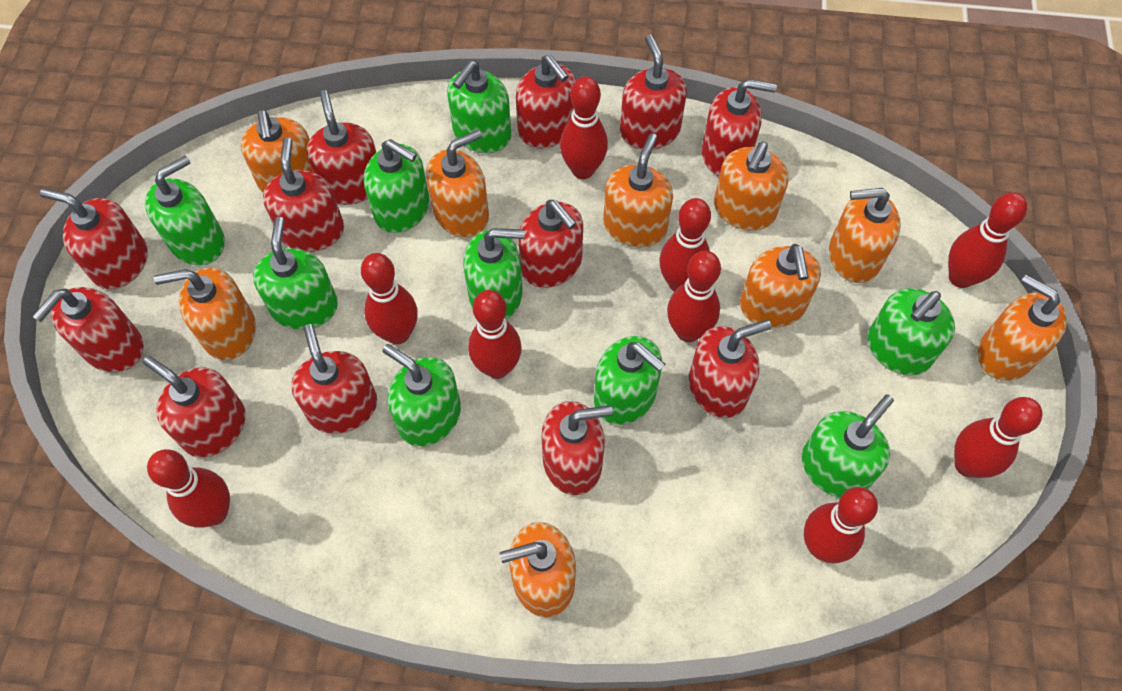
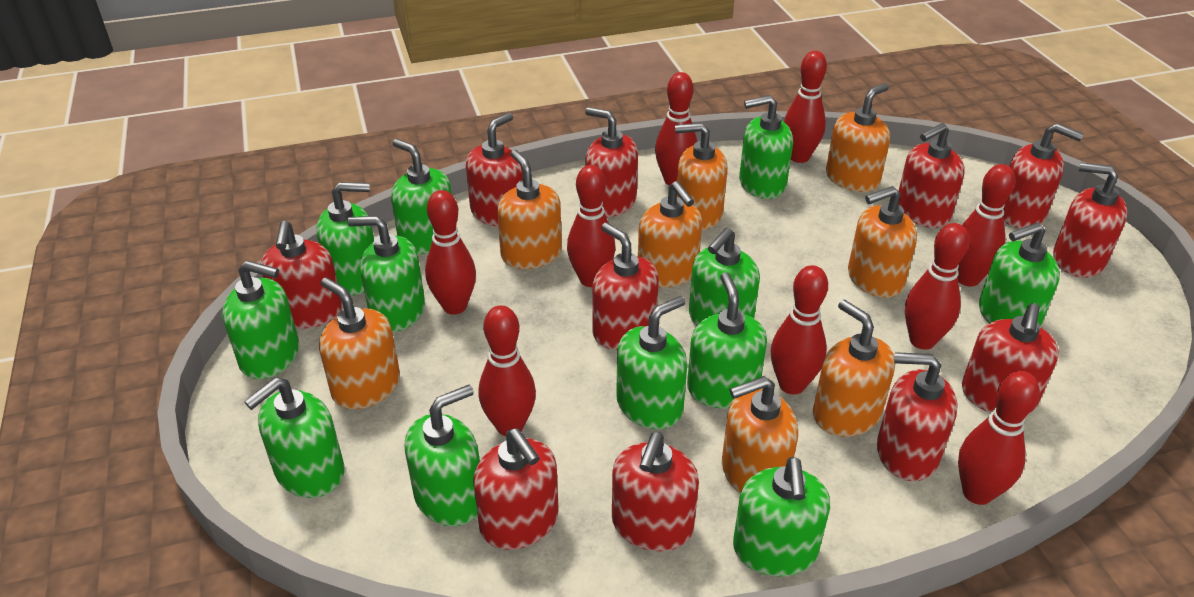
green soap dispenser: [145,156,225,266] [253,217,338,330] [364,139,430,233] [382,344,461,446] [447,61,511,154] [463,228,525,319] [594,336,665,425] [802,395,894,498] [868,288,955,376] = 9 -> [222,261,299,379] [244,377,345,498] [317,182,374,295] [347,216,425,332] [391,139,452,254] [405,385,480,526] [616,296,687,429] [687,272,767,408] [689,228,760,326] [733,457,830,577] [739,95,793,199] [979,222,1060,327] = 12
orange soap dispenser: [154,268,256,360] [241,110,313,193] [426,130,489,238] [500,522,576,618] [603,133,673,247] [714,142,789,231] [740,244,821,328] [829,188,901,283] [978,275,1067,381] = 9 -> [319,277,400,410] [497,150,562,269] [638,181,702,288] [675,123,728,230] [722,376,798,493] [813,300,895,437] [826,83,890,192] [848,186,917,298] = 8
red soap dispenser: [32,287,144,372] [40,188,148,290] [143,356,246,457] [263,137,344,252] [291,324,377,434] [306,90,376,205] [516,55,576,148] [518,200,583,288] [542,401,613,495] [620,34,687,149] [689,320,771,418] [702,79,777,176] = 12 -> [261,221,342,328] [466,113,523,226] [473,428,559,550] [585,107,638,217] [592,223,659,350] [612,432,699,551] [877,352,958,481] [898,123,965,228] [962,303,1059,413] [1003,123,1084,228] [1053,163,1128,278] = 11

